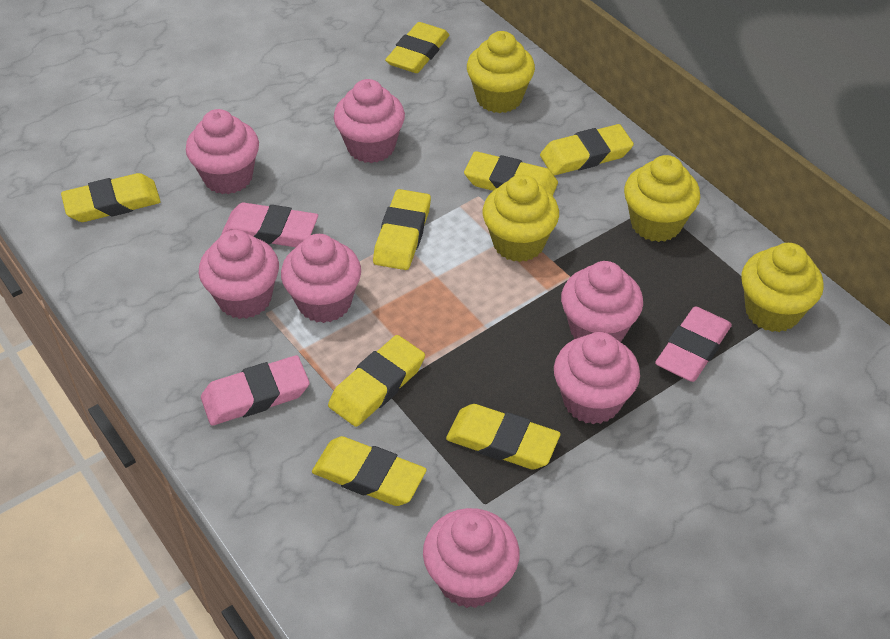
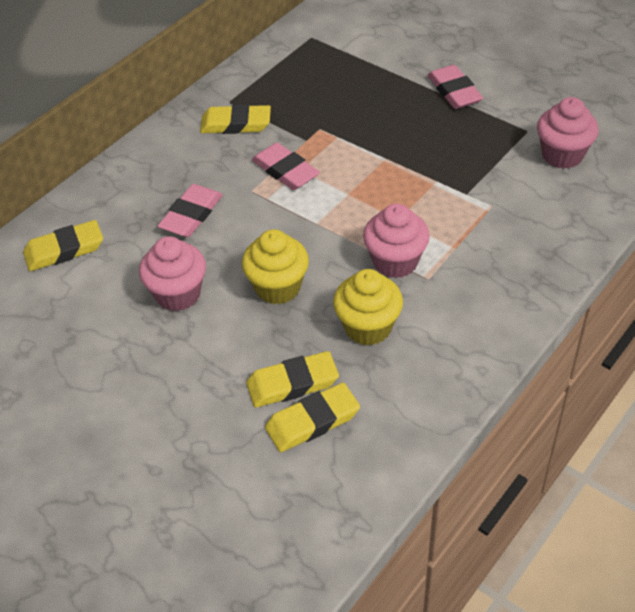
pink cupcake: [186,109,259,194] [199,230,279,319] [281,234,361,323] [334,79,405,163] [423,508,519,608] [554,332,640,424] [561,261,643,342] = 7 -> [139,236,206,311] [363,204,430,278] [537,97,599,169] = 3
yellow cupcake: [467,31,535,113] [483,175,559,262] [624,155,700,242] [741,243,824,332] = 4 -> [242,229,309,304] [333,269,403,346] = 2
yellow eraser: [61,173,161,222] [312,436,427,506] [328,335,425,427] [373,189,431,270] [385,22,449,73] [446,404,561,469] [464,151,558,196] [540,124,634,175] = 8 -> [23,220,103,271] [200,104,271,134] [246,351,339,408] [265,383,360,452] = 4

